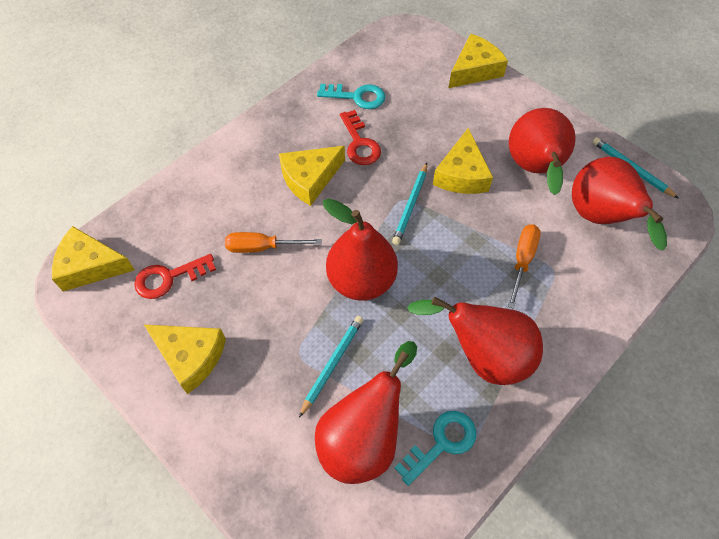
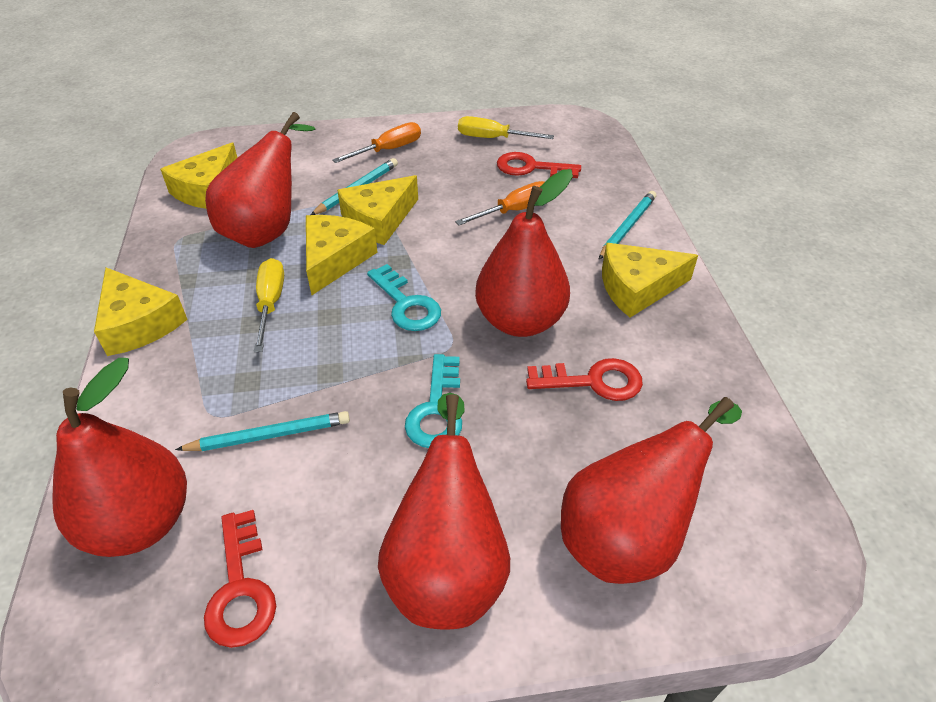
red key: [134,254,216,299] [340,110,381,165] = 2 -> [204,510,276,648] [497,152,581,178] [526,358,643,401] = 3
yellow screwdriver: none = 0 -> [254,258,284,352] [458,116,554,139] = 2

